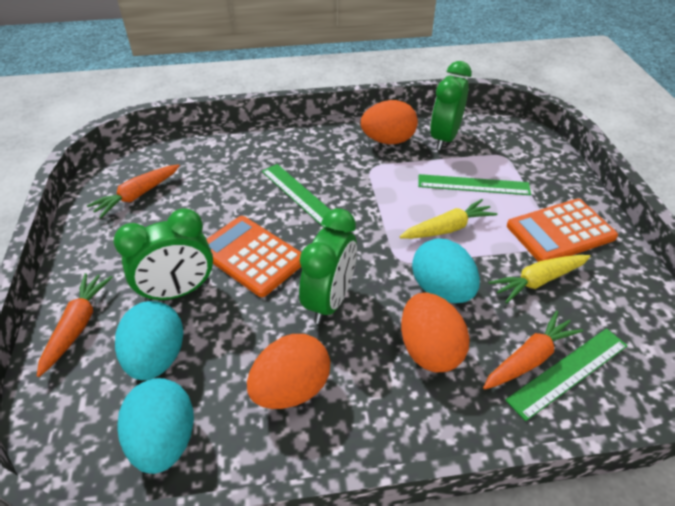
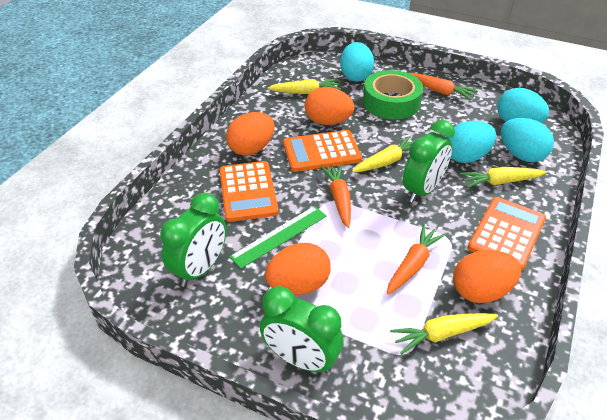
green ruler: [262,164,330,228] [418,174,531,195] [505,328,628,421] = 3 -> [229,206,326,269] = 1
green tape: none = 0 -> [363,70,423,119] = 1
orange calculator: [207,216,302,297] [507,199,618,262] = 2 -> [219,161,279,222] [283,130,362,172] [468,197,546,271] = 3
orange egg: [247,334,330,409] [361,100,418,144] [401,292,470,373] = 3 -> [226,112,275,156] [265,243,331,295] [305,87,354,125] [453,250,521,303] = 4
turquoise egg: [115,301,183,380] [117,378,194,474] [412,239,480,303] = 3 -> [340,42,374,82] [446,121,496,163] [497,88,549,123] [501,118,554,162] = 4
yellow carrot: [399,199,498,239] [488,255,590,304] = 2 -> [268,79,341,94] [352,136,414,172] [390,313,498,355] [460,167,547,188] = 4

